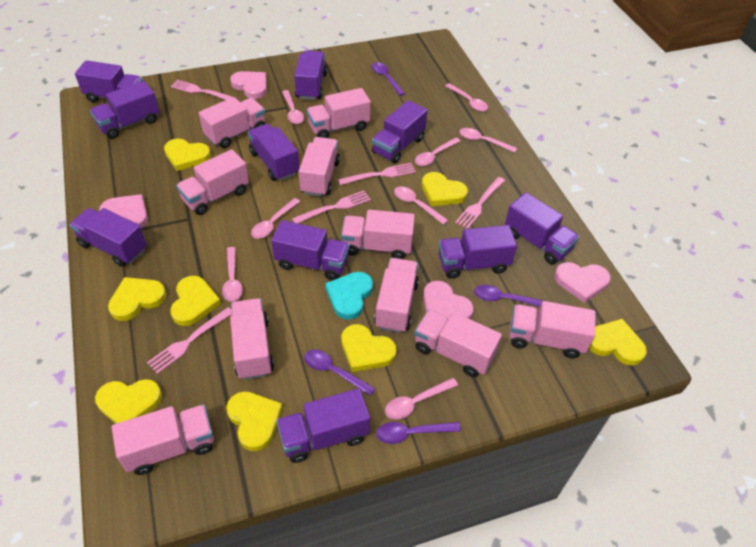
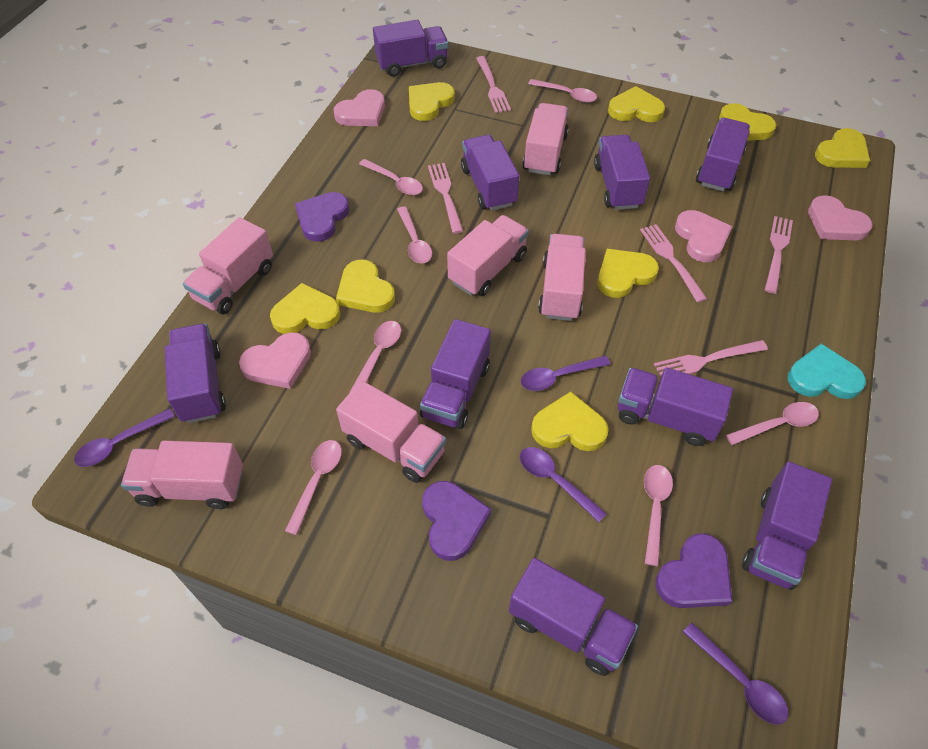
pink spoon: [222,247,243,302] [251,198,300,239] [282,90,304,124] [385,378,458,419] [394,186,449,225] [415,137,460,166] [445,83,488,112] [459,128,517,153] = 8 -> [285,440,342,535] [349,321,401,393] [359,159,423,195] [397,206,432,263] [528,79,597,103] [644,465,673,566] [726,402,819,445] = 7
pink truck: [112,405,214,475] [176,149,249,215] [199,97,265,148] [230,298,274,380] [299,137,340,197] [307,88,371,138] [341,210,415,259] [374,258,419,333] [415,310,502,377] [509,301,595,358] = 10 -> [121,441,243,509] [183,217,273,314] [336,380,446,483] [447,215,529,296] [522,103,569,175] [538,234,586,321] = 6
purple heart: none = 0 -> [295,192,350,242] [422,481,491,561] [655,533,732,608] = 3
purple truck: [70,208,147,267] [75,60,143,103] [90,81,159,139] [248,124,299,181] [271,220,350,280] [277,388,370,463] [294,50,327,100] [372,100,428,163] [438,225,517,279] [505,192,579,264] = 10 -> [165,324,226,423] [373,20,449,77] [420,319,491,429] [461,135,519,211] [509,558,638,676] [594,135,650,210] [618,368,733,446] [696,118,750,191] [742,461,832,590] = 9

